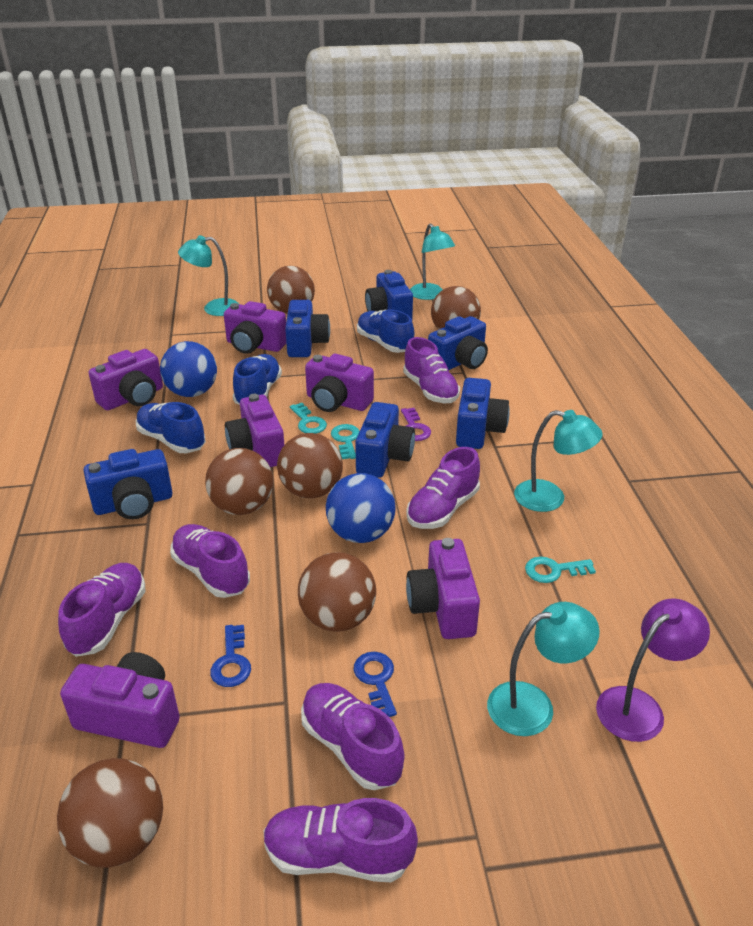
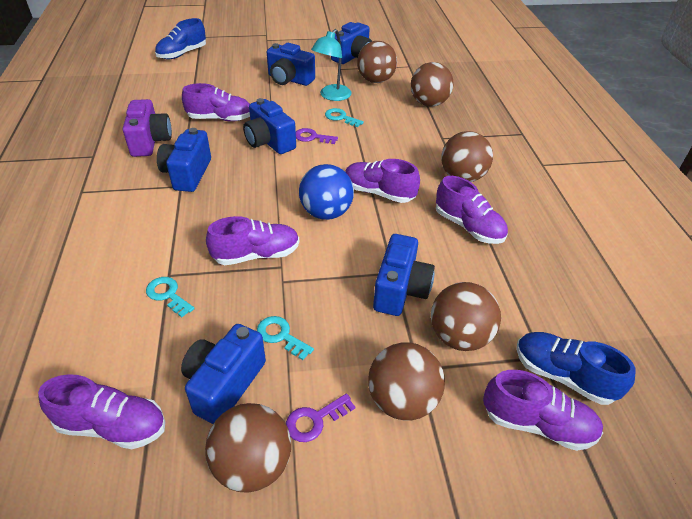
blue ball: [160,341,217,397] [326,473,396,543] = 2 -> [299,164,354,220] = 1
blue key: [210,625,251,687] [354,652,397,717] = 2 -> none = 0
blue shoe: [136,402,206,453] [233,354,282,405] [357,310,414,353] = 3 -> [155,18,206,59] [516,332,635,405] = 2
purple camera: [60,652,180,748] [89,349,163,410] [224,301,286,354] [225,394,284,467] [305,354,374,412] [406,538,480,639] = 6 -> [123,99,172,157] = 1
purple key: [401,408,431,441] = 1 -> [286,393,355,442] [296,128,338,144] = 2
purple lamp: [596,598,710,742] = 1 -> none = 0
turquoise lamp: [178,235,239,316] [410,223,455,300] [487,602,600,736] [514,410,603,512] = 4 -> [311,29,352,101] = 1

